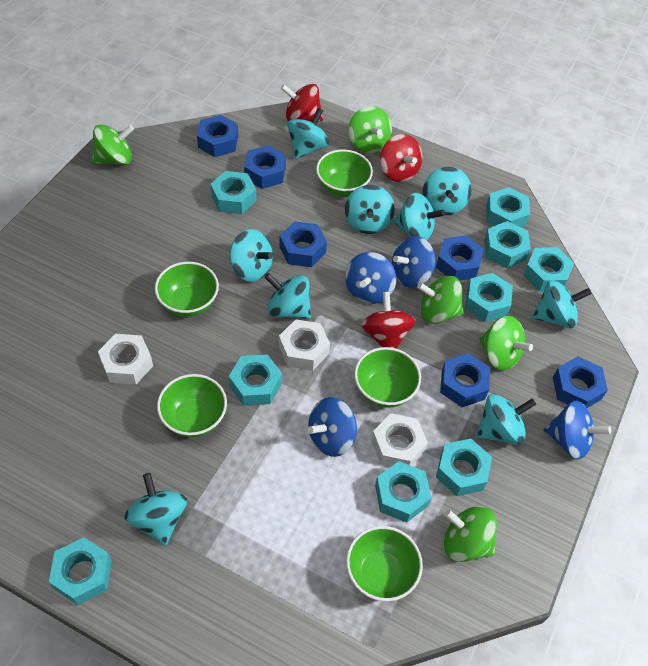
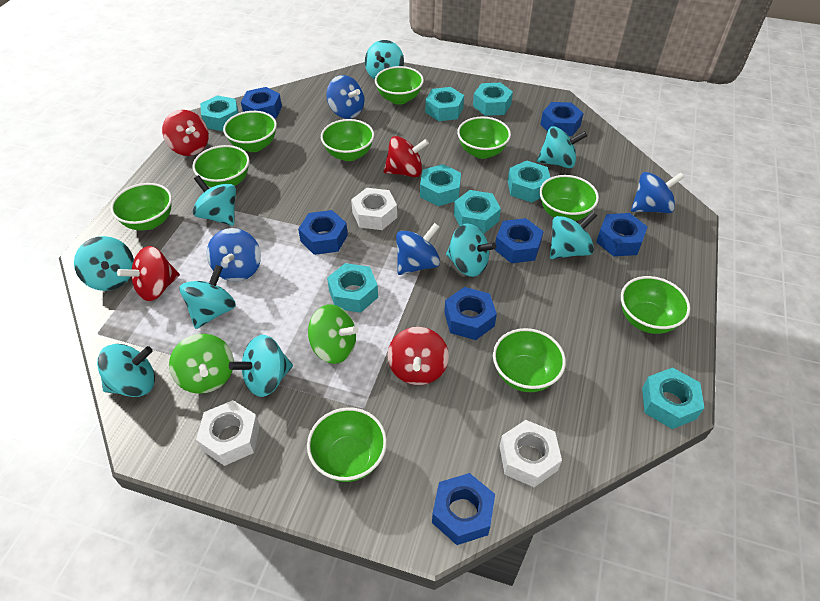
blue nut: [197,115,238,157] [244,145,286,189] [280,221,327,267] [436,235,484,281] [440,353,490,407] [553,356,608,408] = 6 -> [241,87,282,118] [298,210,348,255] [432,473,495,545] [444,287,497,340] [494,218,544,263] [540,102,584,136] [596,213,648,256] = 7
green bowl: [155,262,219,317] [157,374,227,437] [316,149,373,197] [346,526,423,601] [354,347,421,408] = 5 -> [111,183,172,230] [193,145,249,187] [223,111,277,152] [307,407,387,482] [321,119,374,161] [375,66,424,105] [457,117,511,159] [493,328,566,392] [539,175,599,221] [621,276,690,334] = 10
green spinning top: [92,124,134,165] [348,106,392,154] [417,276,464,324] [444,506,497,562] [480,316,533,371] = 5 -> [169,334,234,394] [308,304,359,364] = 2
red spinning top: [281,84,323,121] [361,292,416,349] [380,134,422,182] = 3 -> [117,246,180,301] [162,110,209,156] [384,136,429,177] [387,327,449,385] = 4
turquoise nut: [49,537,112,605] [211,171,256,214] [229,354,282,406] [375,461,431,522] [436,439,492,496] [465,273,513,322] [484,221,531,268] [486,187,530,227] [523,247,574,292] = 9 -> [200,95,239,131] [327,263,378,313] [420,164,461,206] [425,87,464,121] [454,190,501,233] [473,83,513,116] [508,161,550,203] [642,367,704,429] = 8

